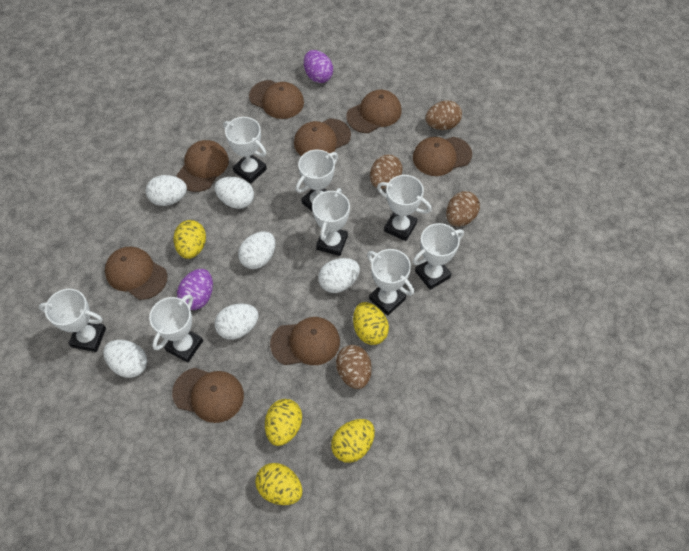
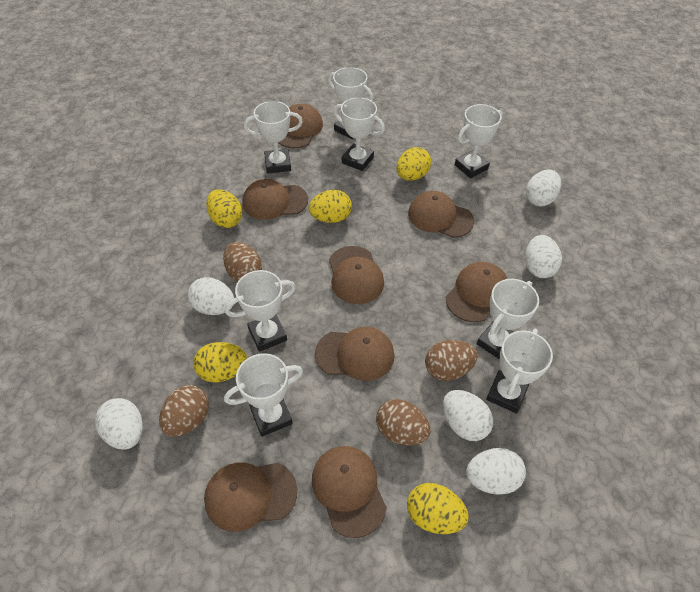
purple egg: [177,269,213,310] [304,50,333,83] = 2 -> none = 0

